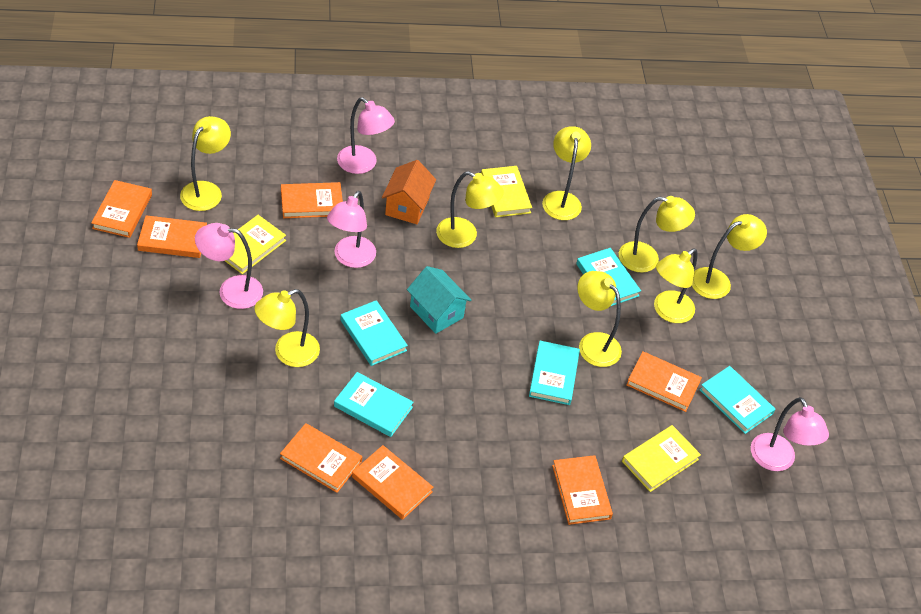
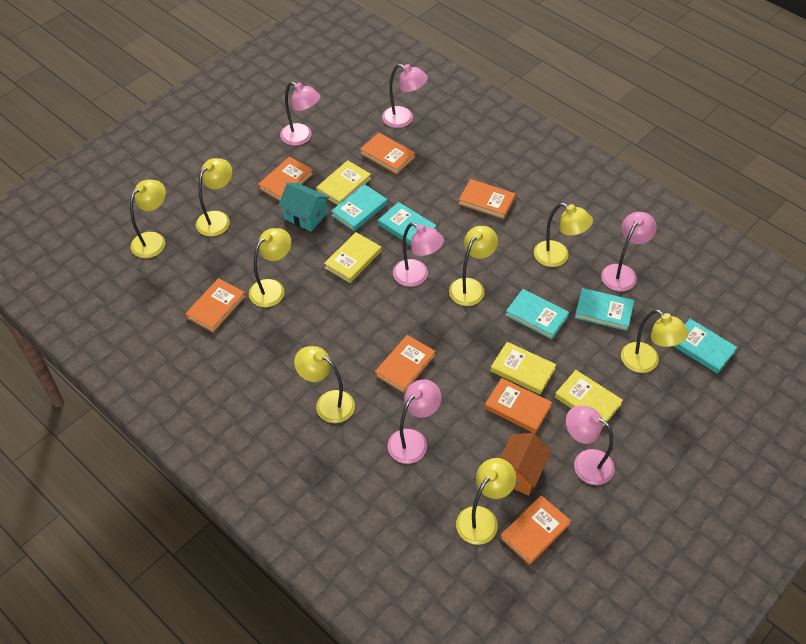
pink lamp: [195,223,263,309] [327,191,376,268] [337,97,395,174] [751,397,829,471] = 4 -> [280,82,321,146] [382,64,428,128] [388,379,442,464] [393,223,444,287] [566,405,614,485] [601,212,657,291] = 6
yellow book: [225,215,286,274] [481,166,532,217] [622,425,701,492] = 3 -> [316,160,371,205] [324,232,382,283] [490,342,556,395] [555,370,623,428] = 4

